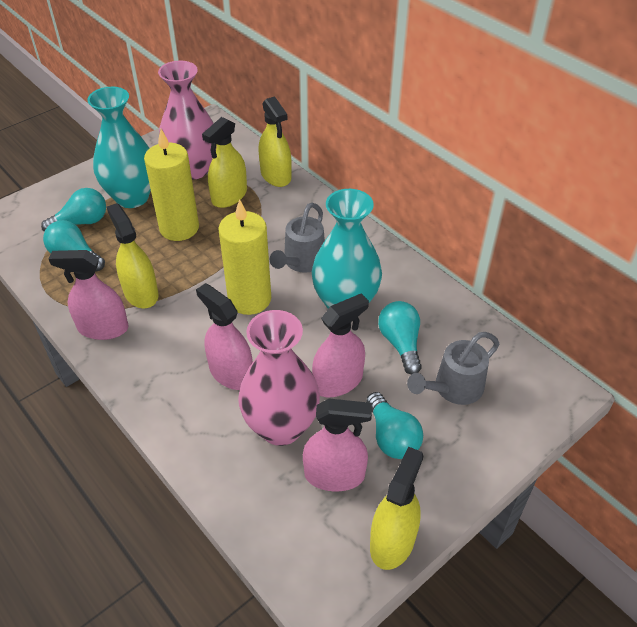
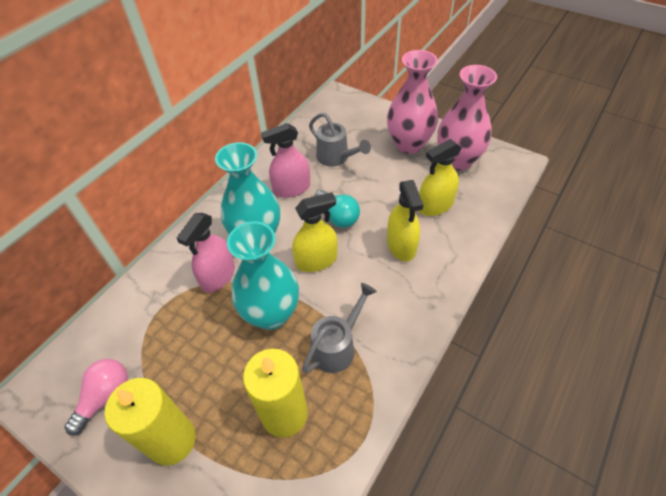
pink light bulb: none = 0 -> [64,359,128,435] = 1
pink spray bottle: [49,250,129,340] [196,283,253,390] [303,399,372,492] [312,293,369,397] = 4 -> [177,213,235,293] [261,123,310,198] = 2
turquoise light bulb: [41,188,106,232] [43,220,105,271] [366,392,423,459] [378,301,422,374] = 4 -> [314,190,360,228] = 1
yellow spray bottle: [107,203,158,308] [202,117,247,208] [259,96,292,187] [370,447,423,570] = 4 -> [292,192,338,272] [387,180,423,261] [419,139,461,216] = 3

